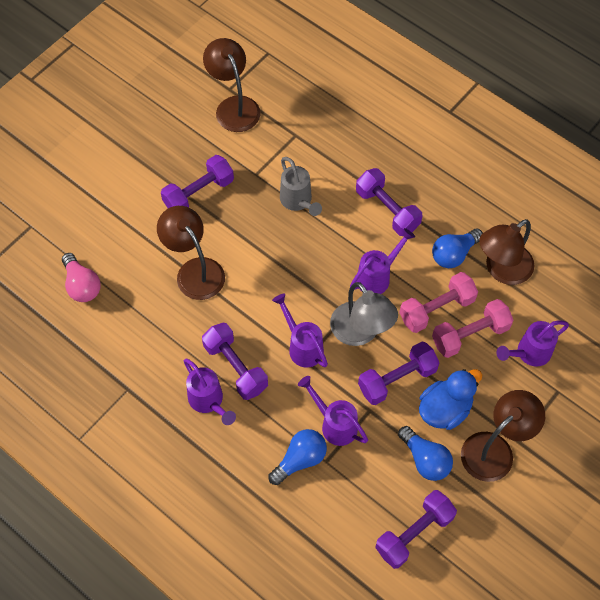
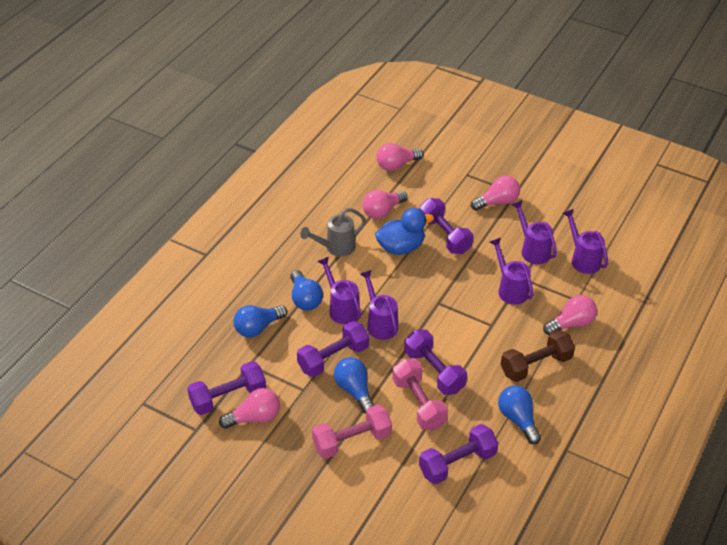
blue light bulb: [268,429,327,485] [398,426,453,481] [432,228,483,268] = 3 -> [233,305,287,338] [290,270,323,311] [334,357,375,413] [498,385,541,444] = 4
brown dumbbell: none = 0 -> [501,330,575,382] = 1
brown lamp: [157,206,225,300] [203,38,261,132] [461,390,545,482] [479,219,534,285] = 4 -> none = 0
grey lamp: [330,282,398,346] = 1 -> none = 0
pink light bulb: [62,253,101,302] = 1 -> [219,388,280,429] [362,190,407,219] [376,143,423,171] [471,175,520,211] [543,295,597,335] = 5

